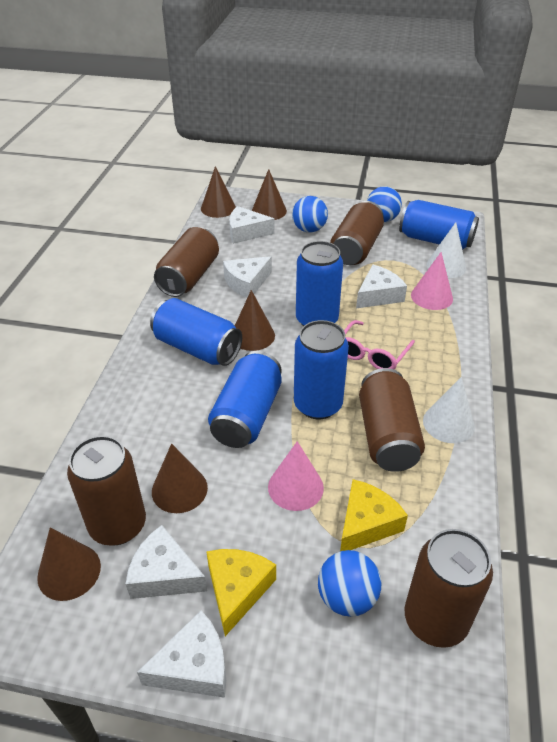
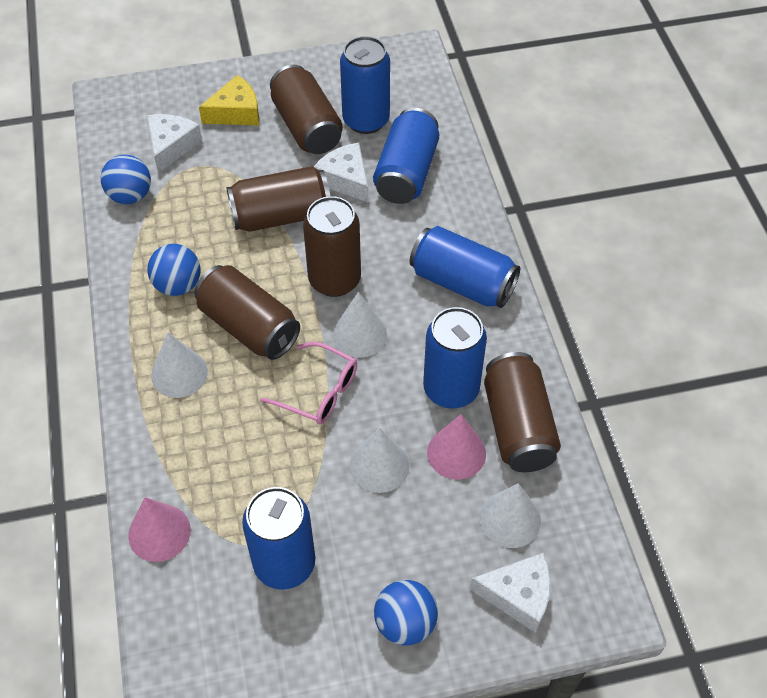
brown cone: [37,528,101,601] [152,443,208,513] [201,166,236,218] [235,290,275,351] [252,169,287,220] = 5 -> none = 0
white cheese: [126,525,207,599] [137,610,226,698] [223,256,272,297] [229,206,275,244] [356,265,407,308] = 5 -> [147,114,202,173] [314,143,368,202] [470,553,551,633] = 3
white cone: [423,377,475,443] [427,222,466,278] = 2 -> [151,332,208,398] [332,292,387,358] [350,427,409,493] [479,483,541,548] = 4
yellow cheese: [206,549,276,636] [340,479,408,551] = 2 -> [199,75,259,125] = 1

